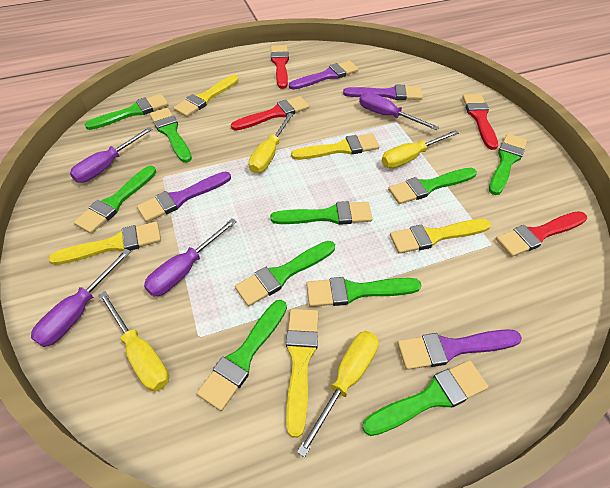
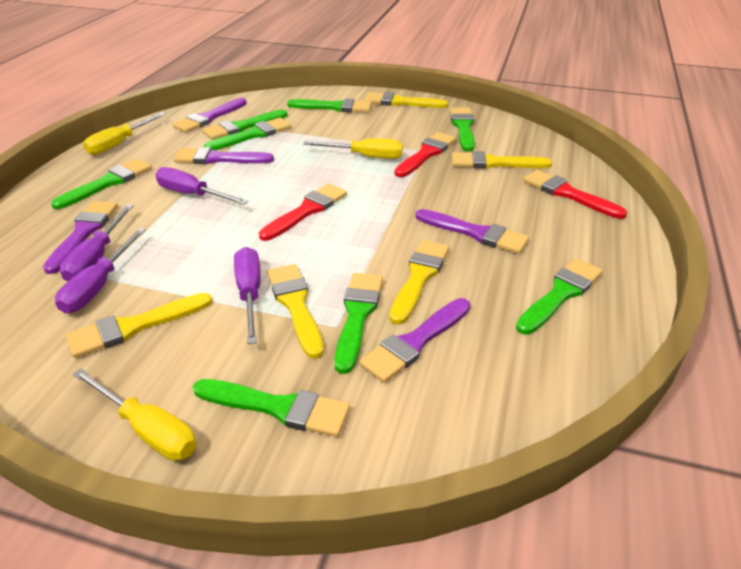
green brush: [74,166,156,234] [85,94,169,130] [150,108,192,163] [197,300,287,411] [235,241,335,306] [270,201,373,225] [306,277,422,307] [362,360,489,436] [388,168,477,204] [489,134,527,195] = 10 -> [51,159,152,209] [193,379,350,437] [202,109,287,140] [204,118,291,150] [287,98,372,112] [334,273,383,374] [450,107,475,151] [516,258,603,335] = 8
purple brush: [137,172,231,222] [289,60,359,90] [343,85,423,100] [397,329,522,370] = 4 -> [43,201,118,274] [172,98,247,133] [173,147,274,164] [359,298,471,383] [415,209,529,254] = 5
red brush: [231,96,309,131] [271,45,289,89] [462,94,498,150] [496,211,587,257] = 4 -> [259,183,347,241] [394,132,456,177] [523,170,627,219] = 3
yellow screwdriver: [98,291,169,392] [249,113,294,173] [297,331,379,458] [382,130,459,168] = 4 -> [72,368,196,461] [83,112,165,155] [303,138,403,159] = 3

